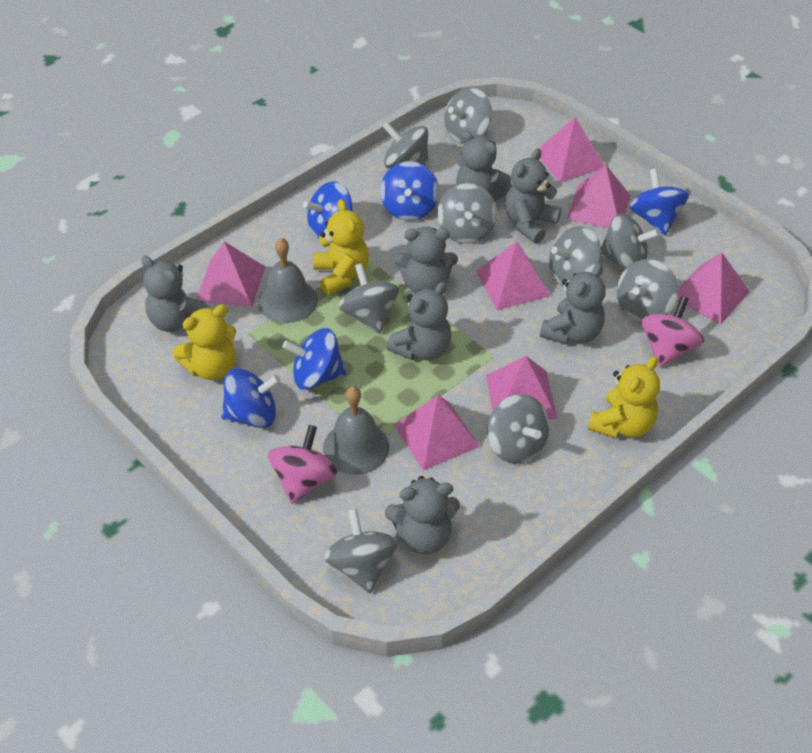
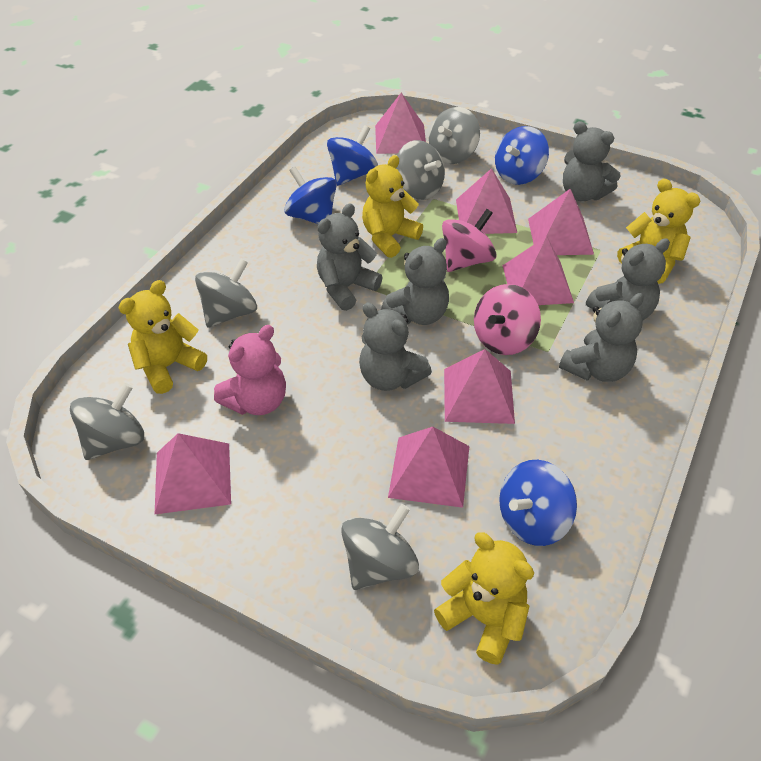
blue spinning top: [221,368,280,428] [283,328,347,390] [303,181,353,239] [380,161,439,221] [629,168,689,235] = 5 -> [284,167,337,224] [327,125,378,186] [495,126,549,185] [499,460,577,546] = 4
grey bell: [258,238,318,323] [323,386,389,475] = 2 -> none = 0
grey spinning top: [324,509,398,593] [338,263,399,334] [382,122,429,169] [437,183,497,244] [444,88,492,143] [487,394,549,464] [549,226,601,286] [601,214,660,269] [617,259,678,322] = 9 -> [70,383,144,460] [195,259,257,328] [341,504,419,590] [396,140,445,200] [429,107,480,164] = 5
grey teddy bear: [141,256,209,332] [385,476,460,554] [386,282,451,360] [394,227,458,293] [456,130,512,201] [505,148,561,244] [540,264,606,344] = 7 -> [317,203,382,311] [359,302,432,391] [381,238,449,325] [559,293,644,382] [563,121,620,201] [586,238,670,320] = 6
pink teddy bear: none = 0 -> [214,325,286,415] = 1
yellow teddy bear: [172,305,236,380] [313,199,369,295] [588,356,660,438] = 3 -> [118,280,207,394] [362,155,423,258] [434,532,534,665] [617,179,700,284] = 4

